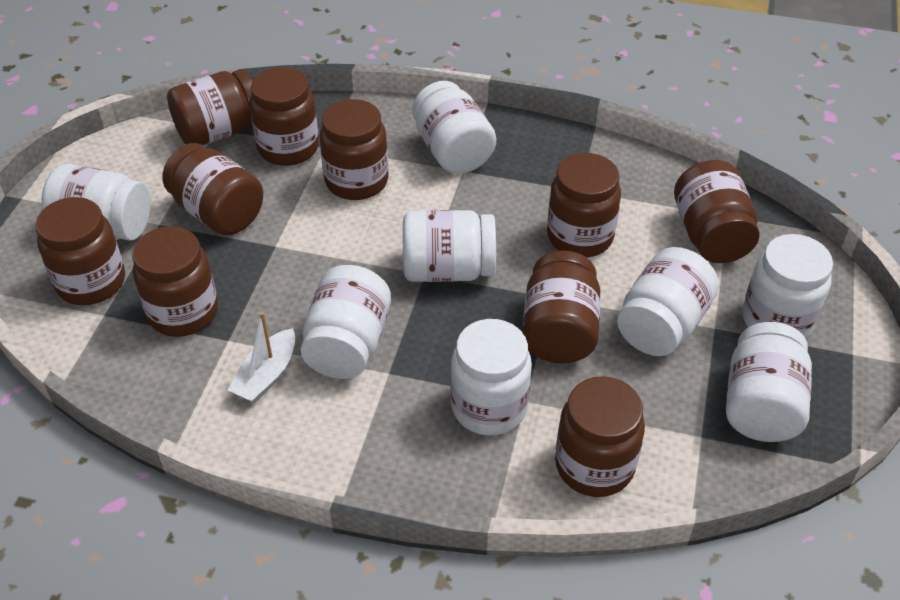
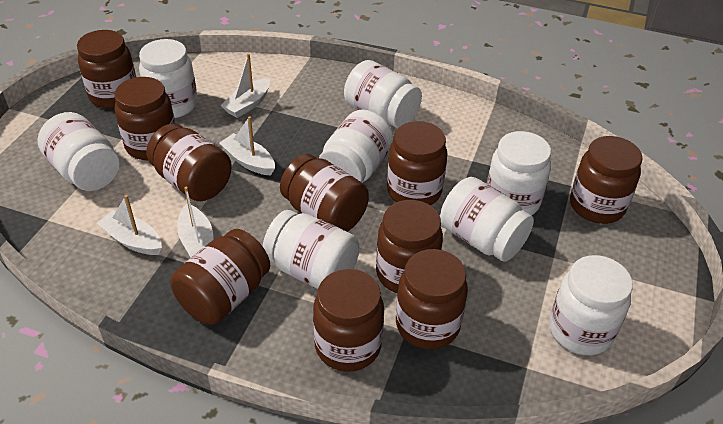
white boat: [228,312,295,403] = 1 -> [97,195,162,255] [177,186,214,257] [219,116,275,175] [221,54,270,118] = 4

